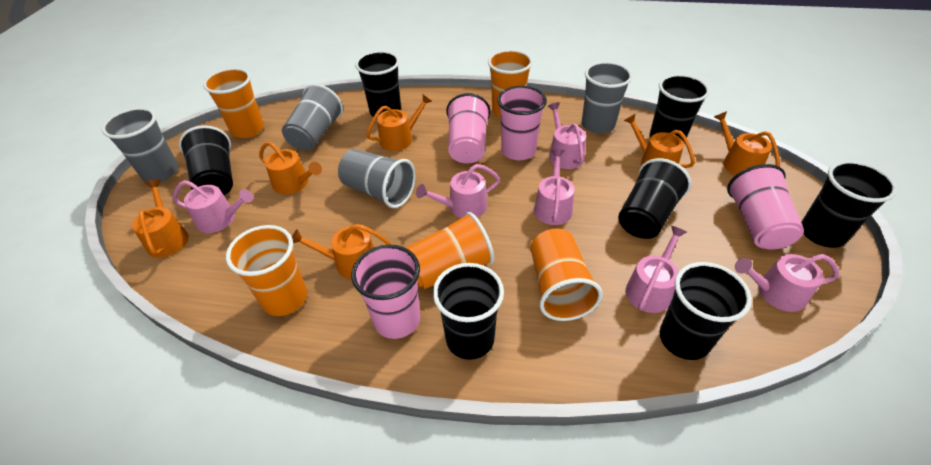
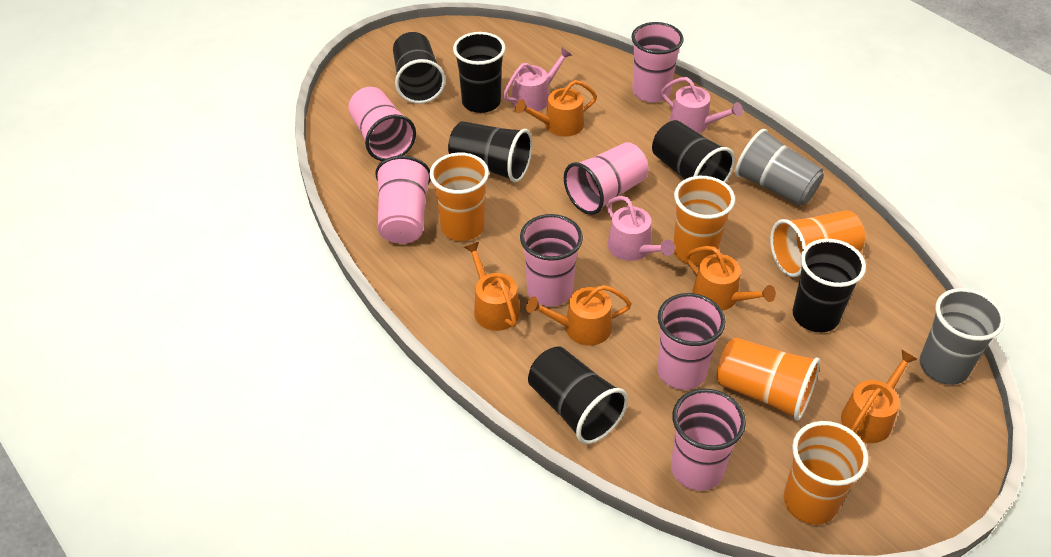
black cup: [179,125,233,195] [355,51,401,118] [433,263,504,360] [618,158,691,239] [649,74,710,142] [659,262,752,360] [801,161,897,248] = 7 -> [393,32,446,104] [448,121,532,182] [453,32,506,113] [528,346,628,444] [652,120,735,182] [792,239,866,332] = 6
grey cup: [102,108,178,182] [282,84,343,151] [338,149,416,208] [581,62,632,134] = 4 -> [735,129,824,206] [920,288,1005,385] = 2
orange watering can: [132,180,189,258] [259,142,322,194] [292,224,391,279] [366,94,432,151] [624,114,695,168] [714,111,780,175] = 6 -> [464,242,520,331] [515,80,597,137] [526,285,632,346] [686,246,776,311] [841,350,917,443] = 5
pink cup: [351,245,420,339] [446,93,490,163] [497,86,547,160] [727,164,804,250] = 4 -> [348,87,416,161] [375,155,431,244] [520,214,583,306] [564,142,648,215] [631,22,684,102] [657,293,725,390] [671,389,746,491] = 7
pink watering can: [173,180,253,233] [416,164,500,218] [534,149,575,225] [548,102,586,169] [626,226,687,313] [735,254,839,312] = 6 -> [503,47,572,112] [606,196,675,261] [661,77,743,133] = 3

